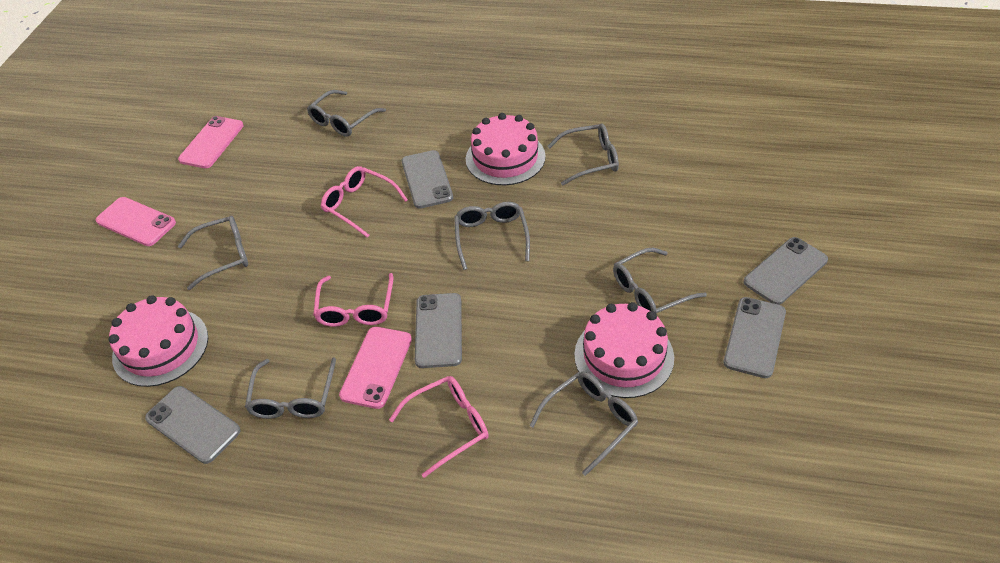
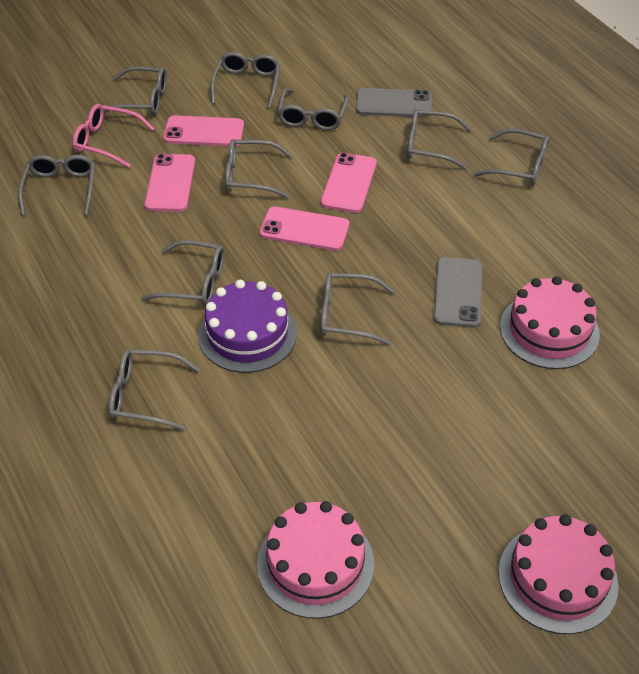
grey glasses: [178,216,248,290] [245,357,336,419] [307,90,386,137] [454,202,530,270] [529,371,638,476] [548,123,619,185] [613,248,707,314] = 7 -> [18,155,95,216] [103,66,167,115] [109,349,199,430] [141,240,224,305] [211,52,280,108] [225,139,292,198] [277,88,349,130] [321,273,395,345] [407,109,472,169] [474,129,550,185] = 10
grey phone: [145,386,241,464] [402,150,453,209] [415,293,462,368] [724,297,786,378] [744,237,828,305] = 5 -> [356,88,432,117] [433,257,482,328] = 2
pink glasses: [313,273,393,327] [321,166,408,238] [389,376,489,478] = 3 -> [73,104,154,168] = 1
pink phone: [96,197,176,246] [178,116,244,168] [339,327,412,409] = 3 -> [144,154,195,212] [163,115,244,146] [260,206,349,251] [321,152,377,213] = 4
purple cake: none = 0 -> [198,280,297,373] = 1

